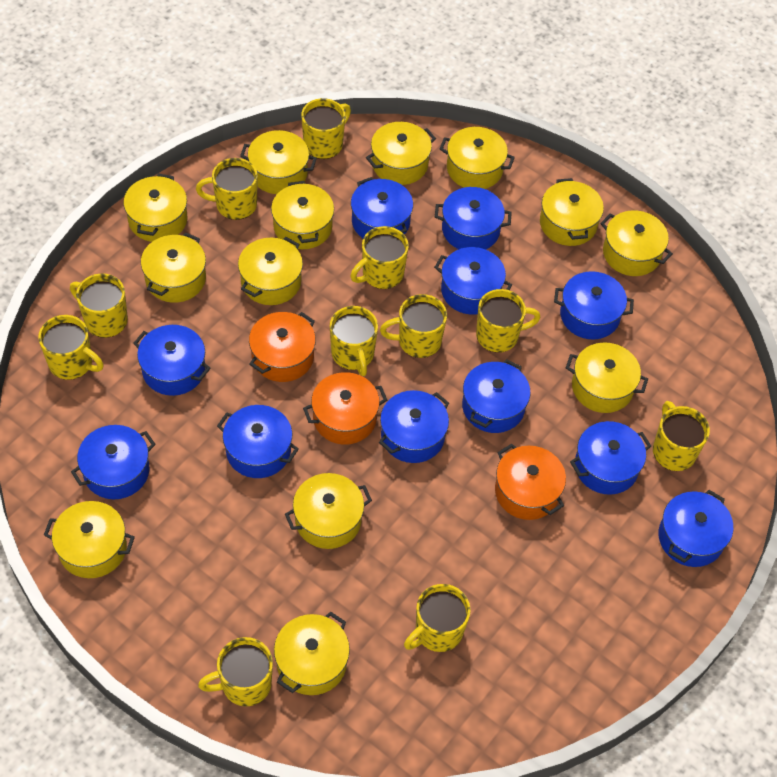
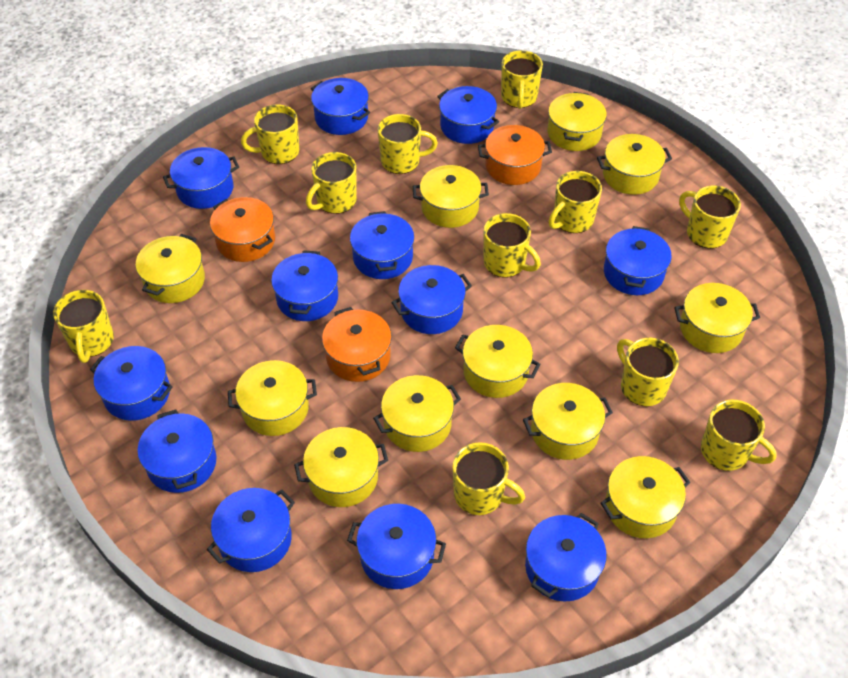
blue pot: [71,425,156,499] [133,325,211,396] [217,405,299,478] [351,177,413,238] [379,390,449,463] [434,247,512,314] [435,187,512,250] [462,359,531,433] [554,271,634,340] [570,421,651,495] [658,490,733,567] = 11 -> [90,346,173,421] [138,410,216,493] [163,147,239,209] [207,488,295,572] [271,250,338,321] [311,78,370,135] [347,504,446,589] [350,211,414,279] [391,265,472,334] [437,86,499,144] [525,513,607,601] [604,226,672,295] = 12
yellow pot: [44,501,135,578] [124,173,187,242] [141,233,206,303] [238,237,303,305] [240,130,317,194] [271,181,334,249] [274,611,350,695] [285,473,372,549] [366,122,436,185] [440,127,515,189] [540,178,604,246] [566,342,648,413] [600,210,673,276] = 13 -> [136,234,205,303] [228,360,317,436] [294,427,388,507] [373,375,461,452] [413,165,489,228] [455,325,541,398] [523,383,613,460] [547,92,607,151] [597,134,672,195] [600,456,691,538] [674,283,760,353] = 11

